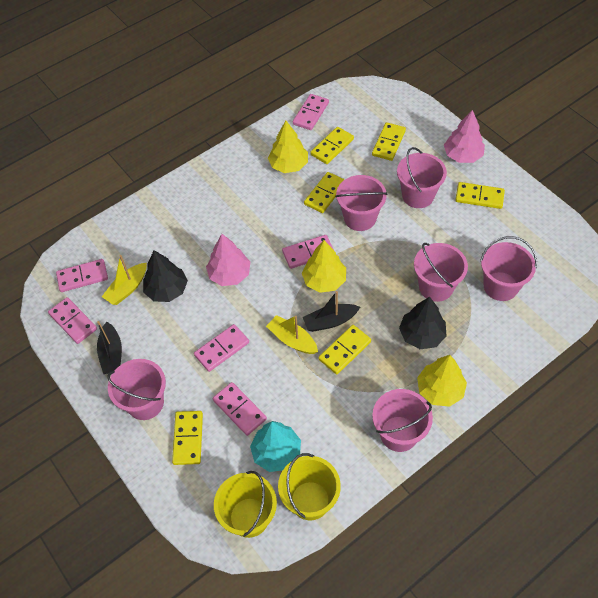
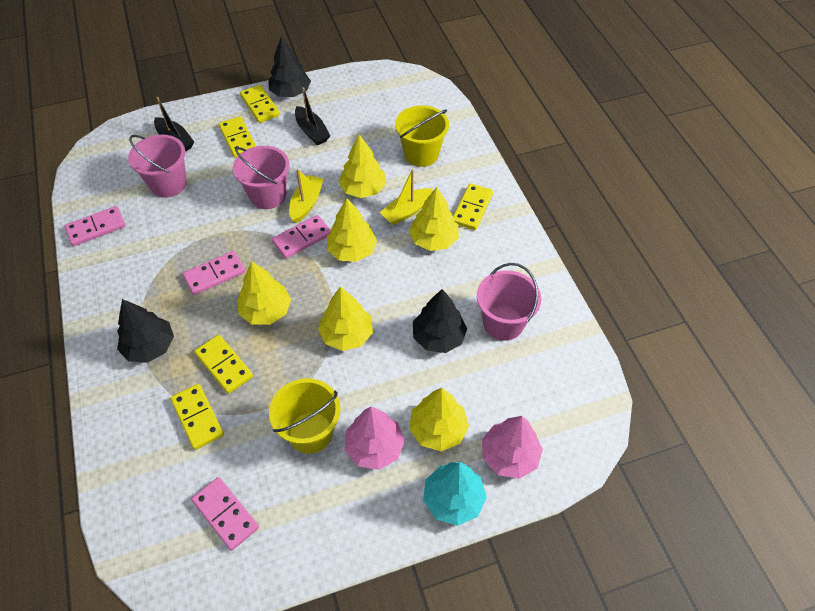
black tree: [143,250,188,302] [399,297,447,349] = 2 -> [117,299,174,363] [268,36,311,97] [413,289,467,353] = 3
pink bucket: [107,359,166,420] [335,175,387,231] [372,389,433,452] [397,147,447,208] [414,243,468,302] [480,236,537,301] = 6 -> [128,135,187,198] [233,146,290,209] [477,263,541,341] = 3
pink domino: [48,297,97,344] [56,259,108,292] [194,324,249,372] [213,382,267,436] [282,235,334,269] [293,94,329,130] = 6 -> [64,206,126,246] [182,251,246,295] [191,477,259,551] [272,215,331,259] = 4
yellow domino: [172,411,203,465] [304,172,345,213] [311,127,354,164] [319,325,371,374] [372,122,406,161] [455,182,505,209] = 6 -> [170,384,224,450] [194,335,253,394] [218,116,256,157] [240,85,280,123] [453,183,493,230] = 5
yellow tree: [268,121,308,173] [302,240,346,293] [417,355,467,407] = 3 -> [238,261,291,325] [318,286,373,351] [327,198,377,262] [338,134,386,198] [409,187,459,251] [409,388,469,451] = 6

